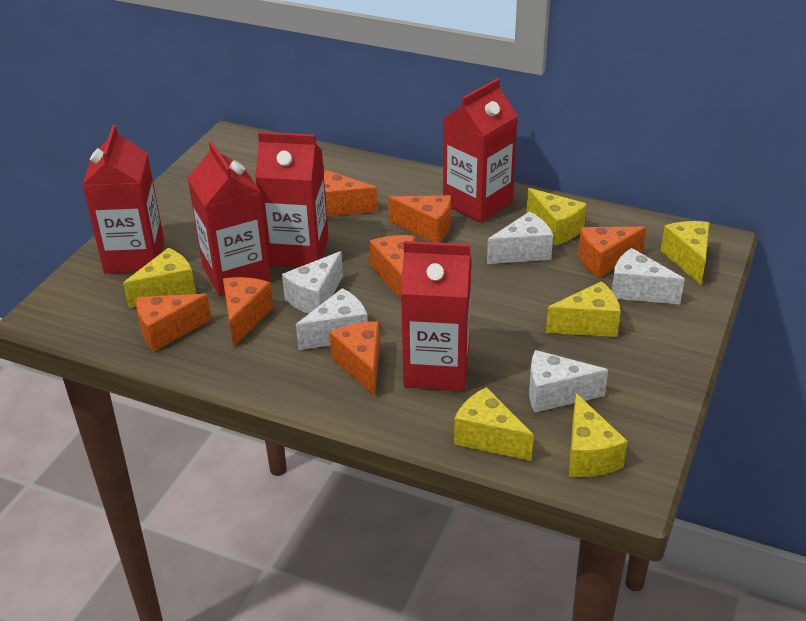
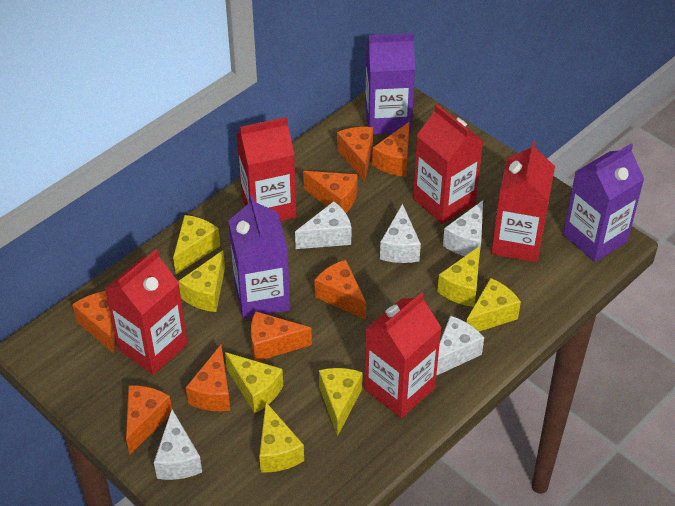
orange cheese: [136,294,212,352] [223,277,273,347] [324,170,378,216] [329,321,380,396] [369,235,415,299] [388,195,451,243] [578,227,646,278] = 7 -> [72,291,115,354] [126,385,172,455] [186,345,231,411] [251,311,312,361] [303,171,358,213] [314,260,366,320] [337,127,373,182] [372,122,409,177] = 8
purple carton: none = 0 -> [228,195,290,319] [365,33,415,135] [563,144,644,262] = 3
yellow cheese: [123,248,196,308] [454,387,534,461] [526,188,587,246] [546,281,621,337] [569,393,628,477] [660,221,710,285] = 6 -> [173,215,220,274] [178,250,225,312] [225,352,283,413] [259,402,304,472] [319,368,363,437] [437,246,480,307] [466,278,521,331] = 7

